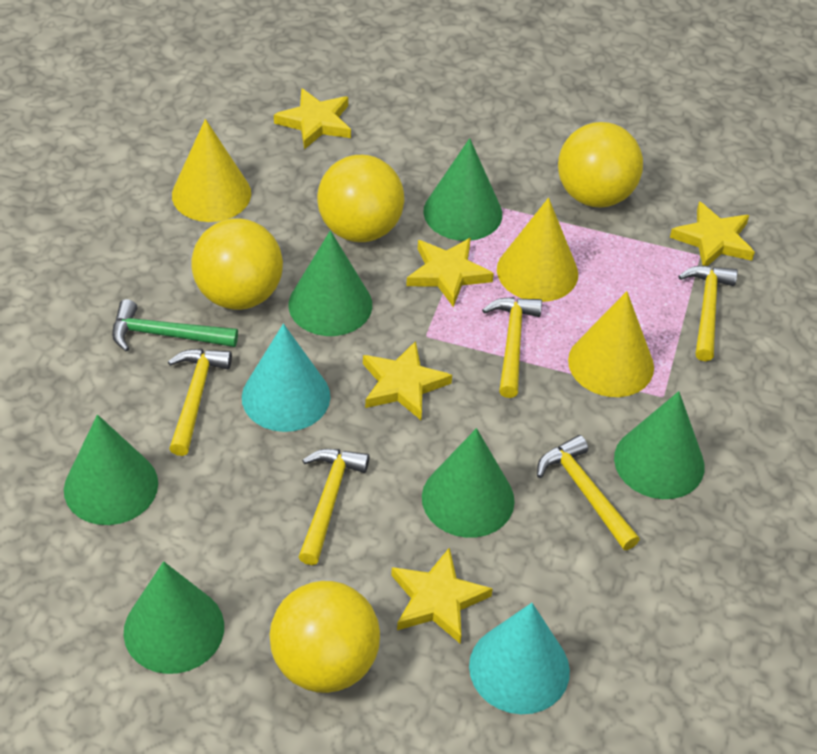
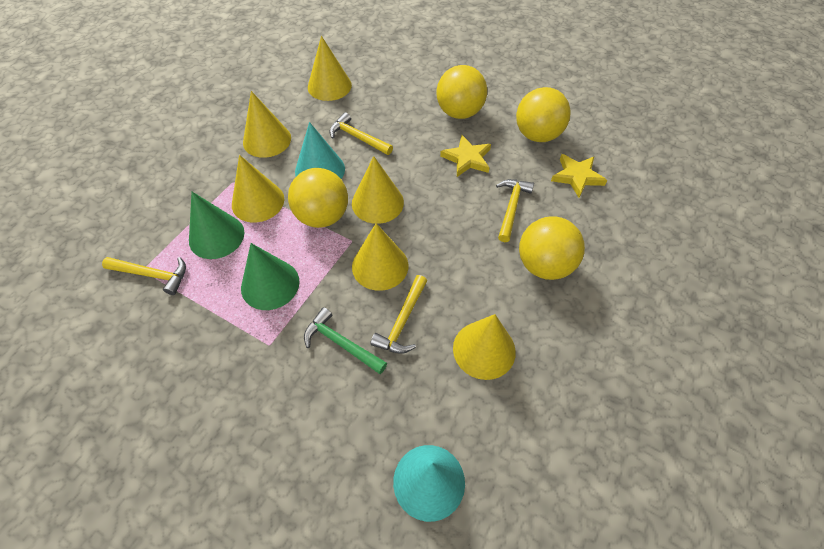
green cone: [64,415,158,525] [124,561,224,674] [288,230,372,336] [422,428,515,538] [423,138,502,241] [614,391,705,499] = 6 -> [189,192,245,259] [241,243,300,310] = 2
yellow cone: [172,119,251,222] [497,198,578,302] [568,291,654,397] = 3 -> [232,155,284,222] [243,91,291,158] [308,36,352,101] [352,156,404,224] [352,223,408,291] [453,314,516,380] = 6
yellow hammer: [168,349,232,456] [299,449,370,565] [482,297,542,398] [537,435,640,550] [678,266,738,361] = 5 -> [102,257,186,295] [329,112,393,155] [370,275,427,354] [496,179,534,242] = 4
yellow star: [274,88,351,149] [363,341,452,420] [391,547,493,644] [406,238,494,307] [670,201,755,266] = 5 -> [440,135,491,177] [551,154,607,198] = 2

